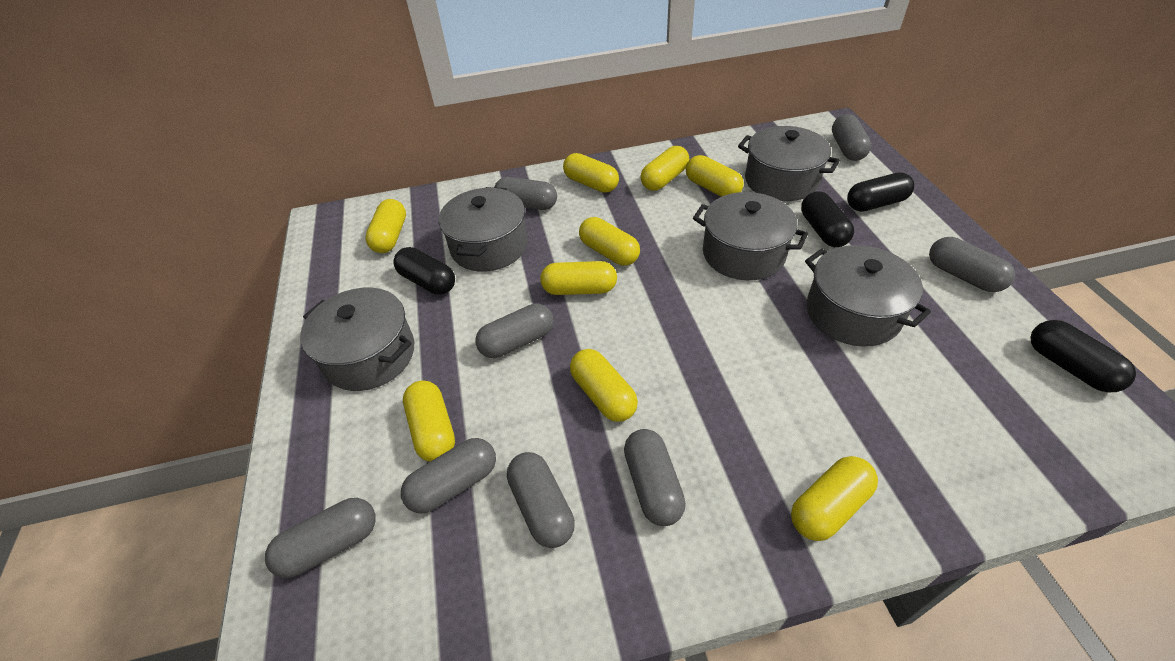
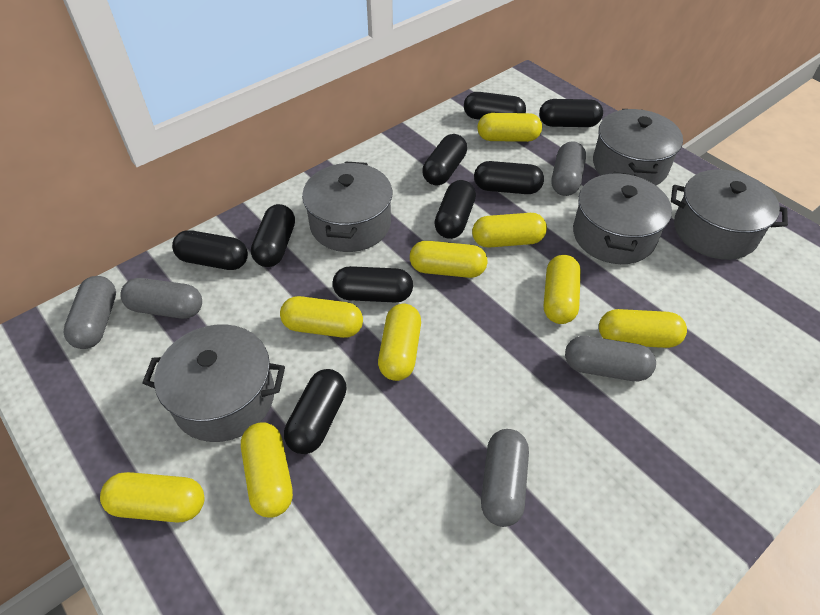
black capsule: [393,247,455,295] [801,191,854,247] [847,172,914,212] [1030,320,1136,392] = 4 -> [172,230,248,270] [251,204,295,267] [284,369,346,454] [333,266,413,303] [422,134,467,186] [434,180,476,239] [464,92,526,120] [474,161,544,194] [539,99,603,127] = 9
grey capsule: [265,498,376,578] [401,438,496,514] [476,304,553,358] [494,177,557,210] [507,452,575,548] [624,429,686,526] [832,114,871,161] [929,237,1015,292] = 8 -> [63,276,116,349] [120,278,202,319] [481,429,529,527] [552,142,586,196] [565,336,656,381] = 5

